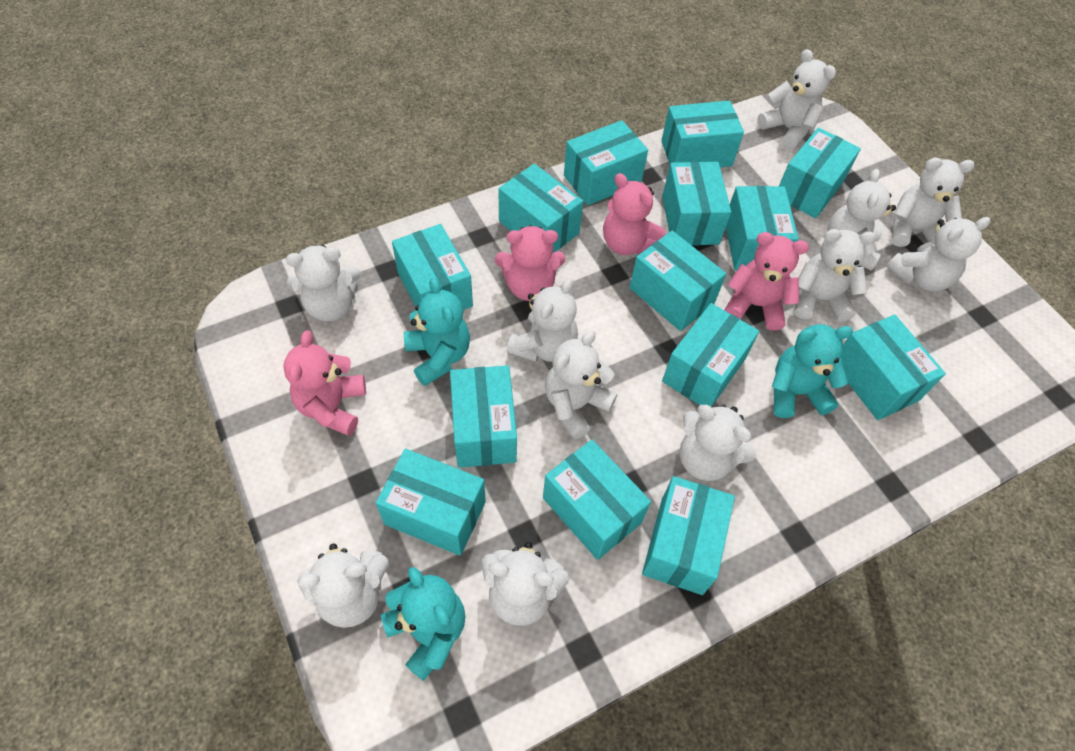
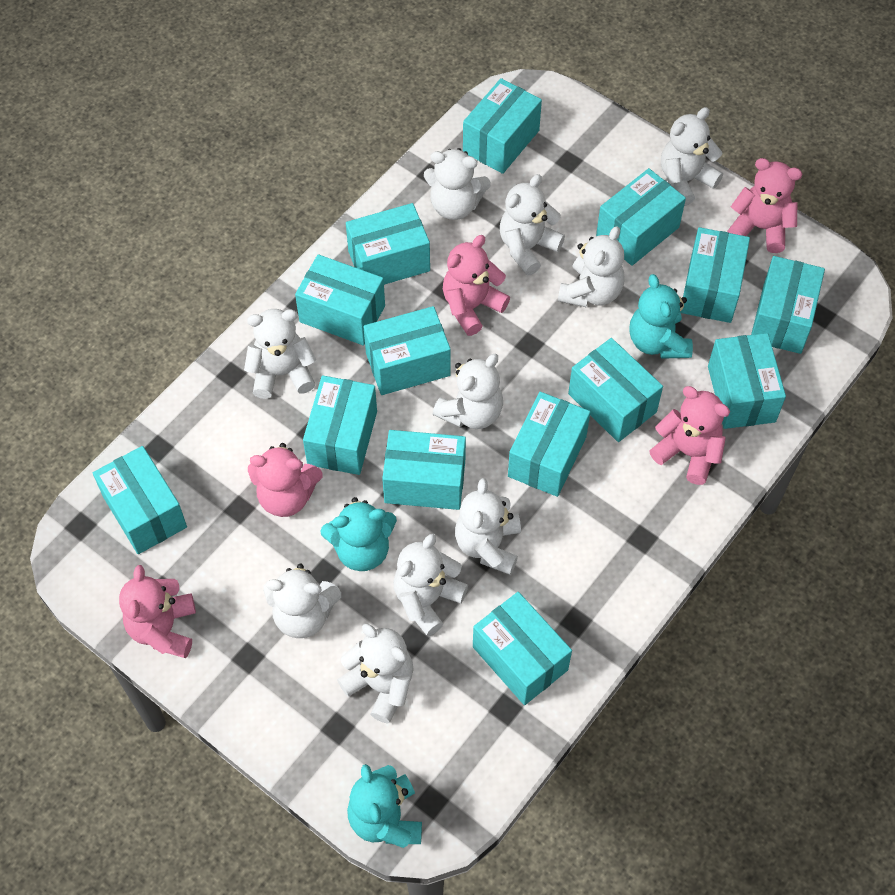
pink teddy bear: [283,331,366,436] [495,225,565,301] [603,173,665,255] [724,232,809,331] = 4 -> [119,565,196,658] [248,443,323,517] [443,235,510,336] [649,386,730,485] [727,158,803,253] = 5
white teddy bear: [286,245,361,321] [297,543,389,628] [481,542,569,626] [507,278,578,362] [545,330,617,439] [680,404,756,481] [757,49,836,149] [794,229,876,322] [827,169,896,271] [886,217,990,291] [892,158,975,247] = 11 -> [244,309,316,399] [263,564,341,638] [337,624,414,724] [393,534,468,636] [424,148,491,220] [433,354,503,429] [455,478,521,575] [500,174,565,275] [558,226,624,307] [661,107,723,206] = 10

